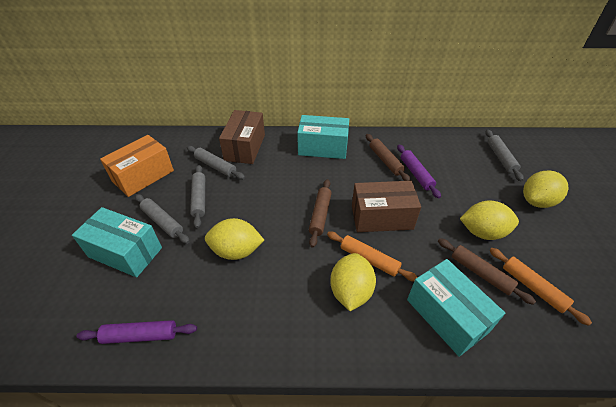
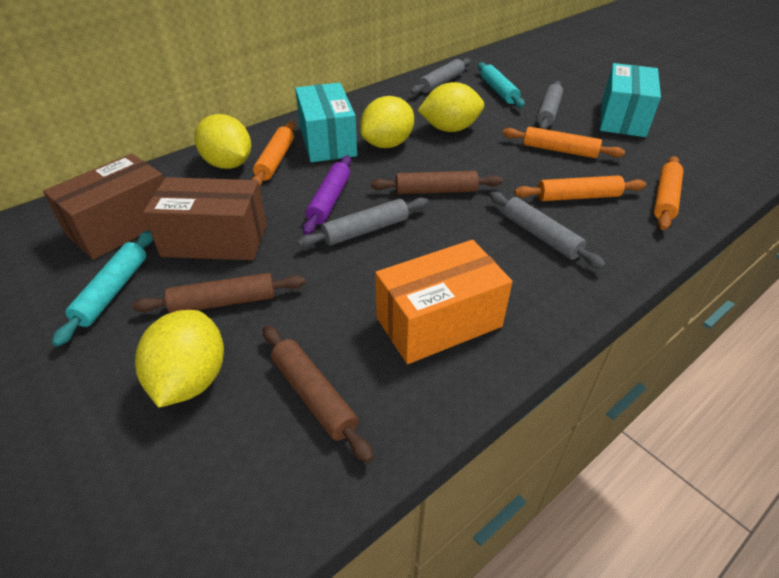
orange rolling pin: [327,232,418,282] [489,248,592,326] = 2 -> [251,122,295,187] [502,127,625,158] [514,175,646,201] [654,156,683,230] = 4
purple rolling pin: [76,320,197,344] [397,145,441,198] = 2 -> [303,156,351,235] = 1
turquoise box: [72,207,162,277] [297,115,349,159] [407,259,505,357] = 3 -> [295,83,357,162] [600,63,661,137] = 2
turquoise rolling pin: none = 0 -> [52,230,153,346] [478,62,525,108] = 2

